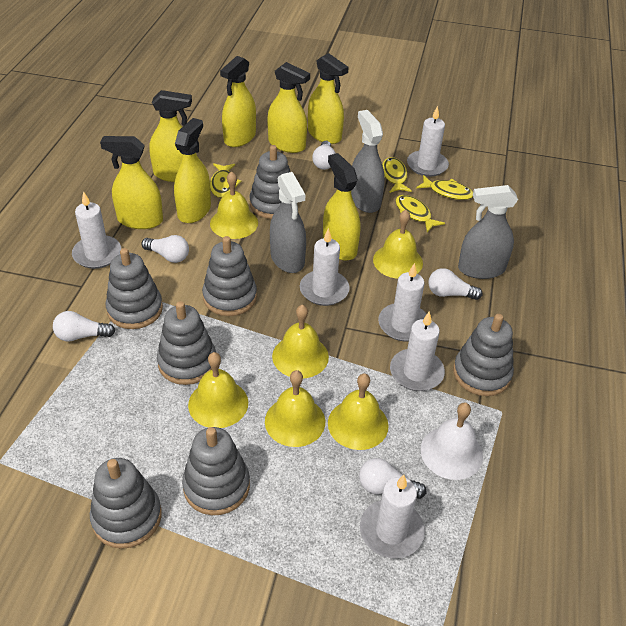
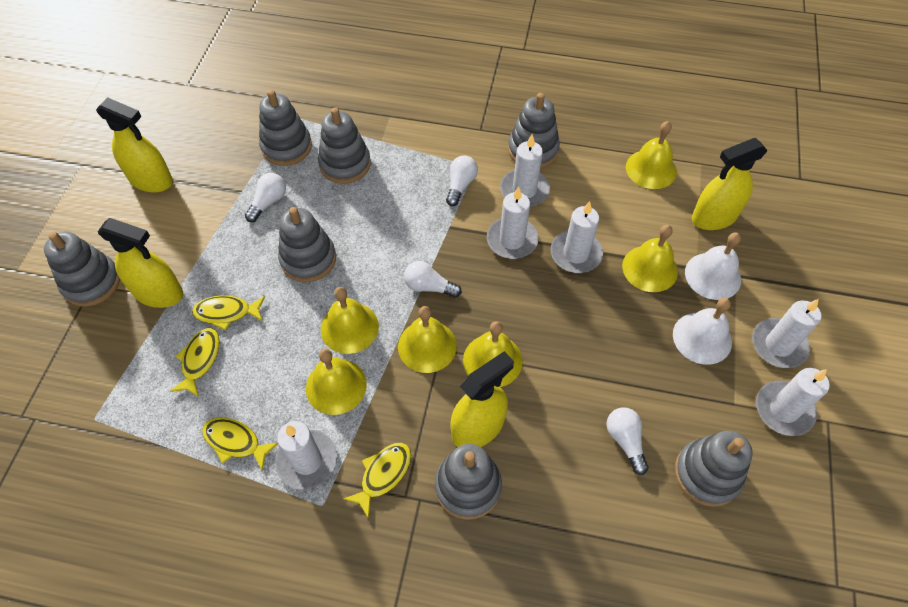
grey spray bottle: [270,172,306,273] [351,110,385,213] [458,185,518,279] = 3 -> none = 0
white bell: [421,403,483,480] = 1 -> [673,298,732,365] [685,232,741,300] = 2
white light bulb: [53,311,115,342] [142,235,189,263] [312,141,336,170] [359,458,426,499] [428,268,482,300] = 5 -> [245,173,286,222] [404,261,462,298] [446,155,478,206] [607,407,649,475] = 4
yellow spray bottle: [100,136,163,229] [149,90,192,182] [174,118,211,223] [220,56,256,147] [267,62,310,153] [308,53,349,144] [323,153,360,261] = 7 -> [96,97,173,192] [98,218,183,308] [450,351,514,447] [692,138,768,230] = 4

